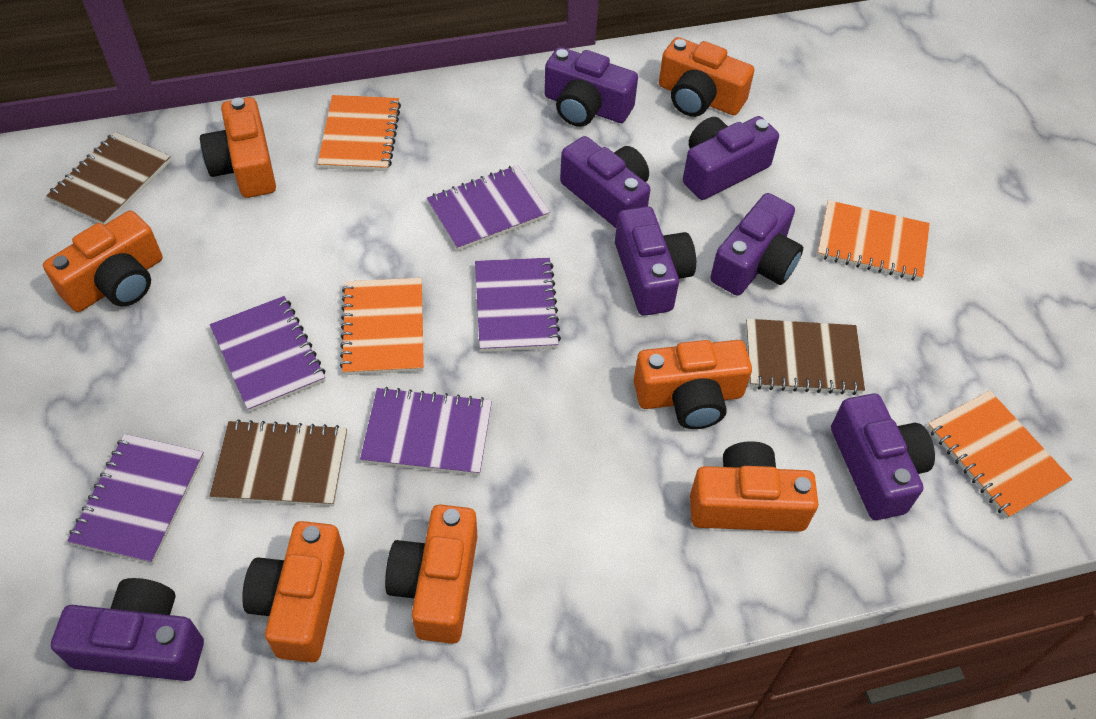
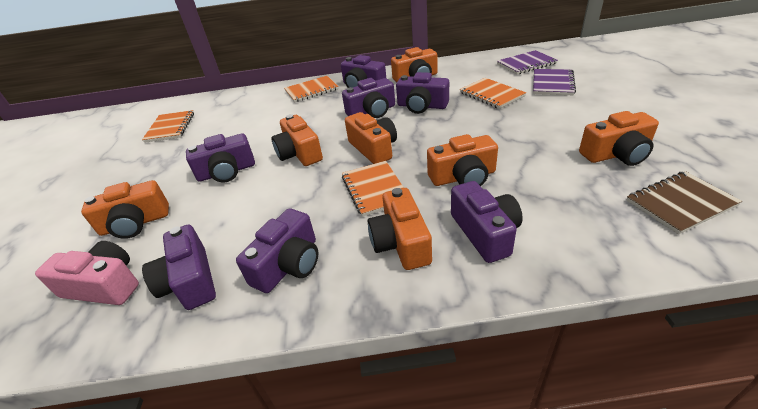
brown notebook: [46,132,171,225] [209,419,347,506] [746,319,865,395] = 3 -> [626,171,742,234] = 1
pink camera: none = 0 -> [35,241,139,305] = 1
purple notebook: [67,434,204,564] [210,296,325,412] [360,387,492,476] [427,165,550,251] [475,258,561,352] = 5 -> [497,50,558,75] [533,69,576,95] = 2

